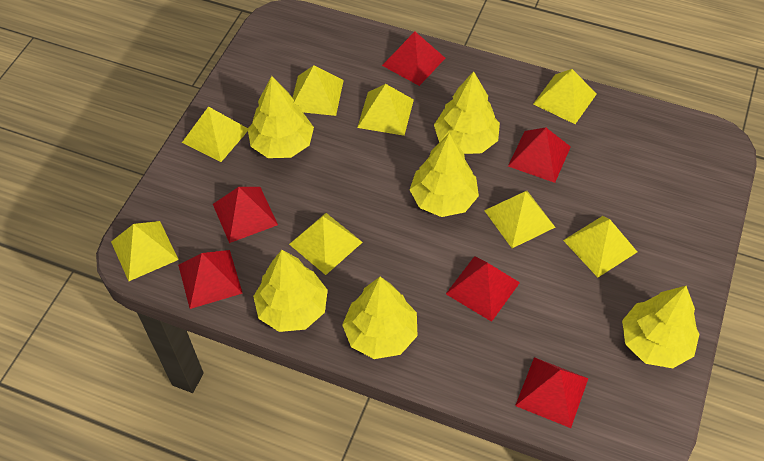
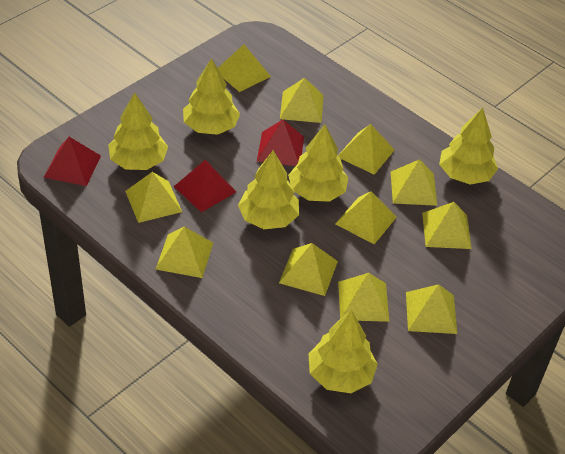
red pyramid: [178,250,243,309] [213,187,278,243] [382,31,445,86] [446,256,520,322] [508,127,571,183] [515,357,588,428] = 6 -> [44,137,101,186] [174,160,236,212] [257,120,304,166] = 3
yellow pyramid: [111,221,179,281] [182,107,248,162] [289,213,363,275] [293,65,344,116] [357,84,414,136] [484,191,556,248] [533,69,597,124] [563,216,637,277] = 8 -> [125,172,182,223] [156,227,213,278] [218,44,271,92] [279,243,338,296] [280,78,324,123] [335,191,397,244] [338,124,395,175] [338,273,389,322] [391,159,437,206] [406,284,457,334] [422,202,472,249] = 11

